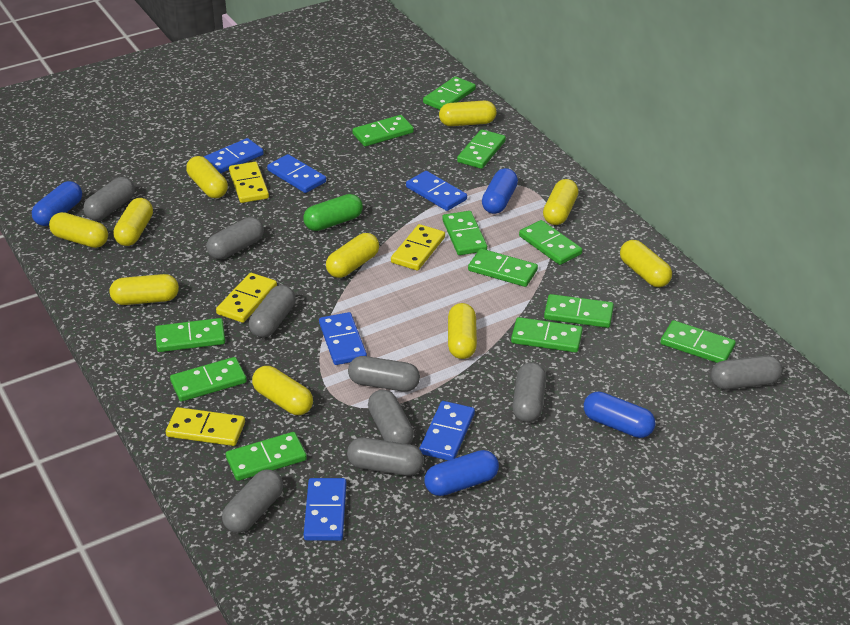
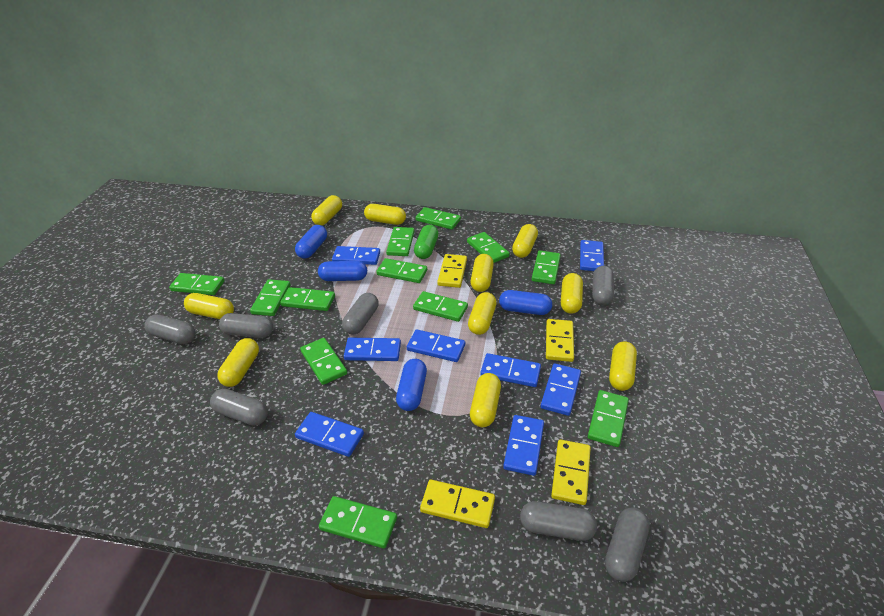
blue domino: [204,138,264,173] [267,154,326,193] [304,478,346,541] [319,312,367,365] [406,171,467,211] [419,401,475,460] = 6 -> [295,412,364,457] [332,246,380,265] [344,338,401,361] [407,329,465,362] [480,353,541,387] [503,415,544,476] [541,363,581,416] [580,240,604,271] = 8
grey capsule: [83,177,135,221] [206,217,264,259] [222,469,283,533] [249,285,296,338] [347,438,424,476] [348,356,420,392] [368,389,414,444] [512,362,546,422] [711,355,783,390] = 9 -> [145,314,196,344] [210,389,268,426] [219,313,273,338] [342,293,379,334] [520,501,597,541] [592,266,614,305] [605,507,650,582] = 7

